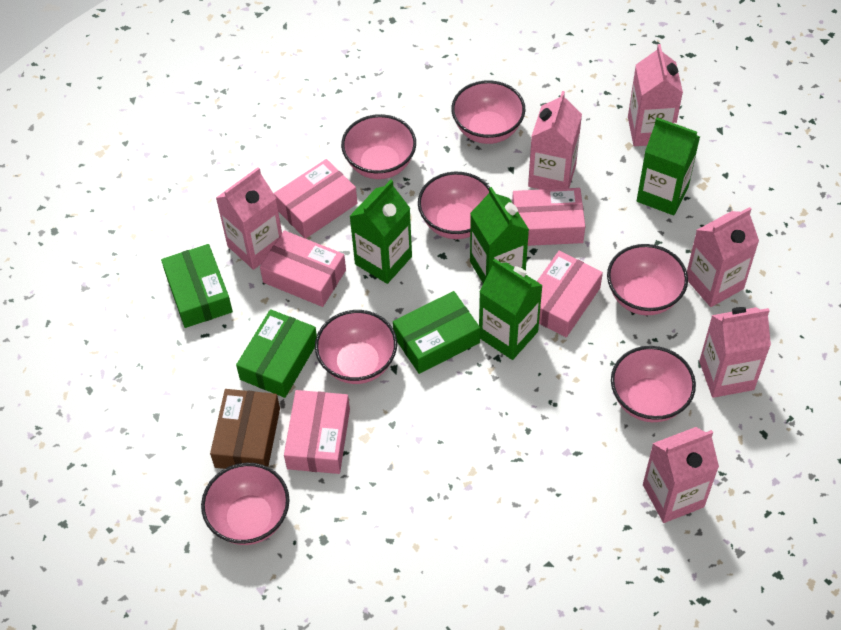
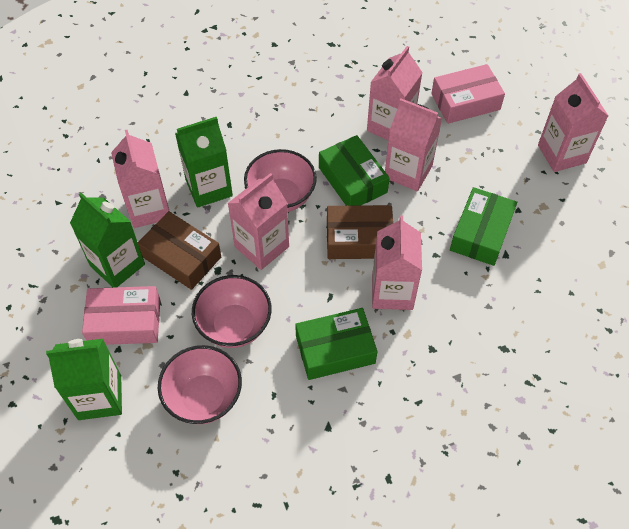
brown box: [210,389,280,469] = 1 -> [138,211,221,290] [327,205,393,259] = 2
green carton: [349,180,412,284] [470,187,529,283] [479,259,543,360] [637,118,700,215] = 4 -> [46,339,122,420] [70,193,145,288] [175,117,233,208] = 3
pink bowl: [201,463,290,545] [315,310,397,384] [341,114,416,179] [418,172,490,239] [451,80,525,144] [607,244,688,315] [611,346,696,422] = 7 -> [158,345,242,424] [192,275,272,348] [244,149,317,212] = 3
pink box: [260,230,346,307] [274,159,357,239] [284,390,350,474] [512,188,585,246] [537,251,603,337] = 5 -> [82,286,160,345] [431,64,505,124] = 2

